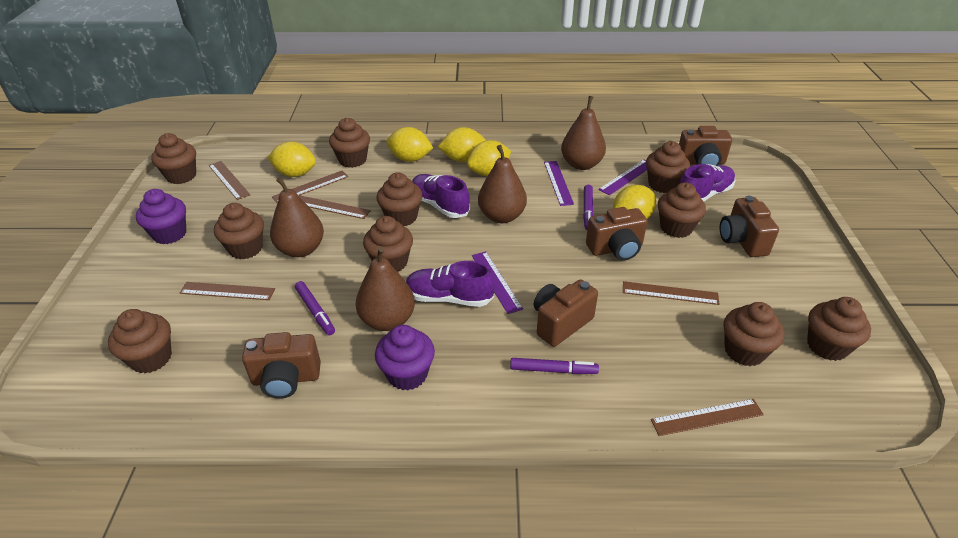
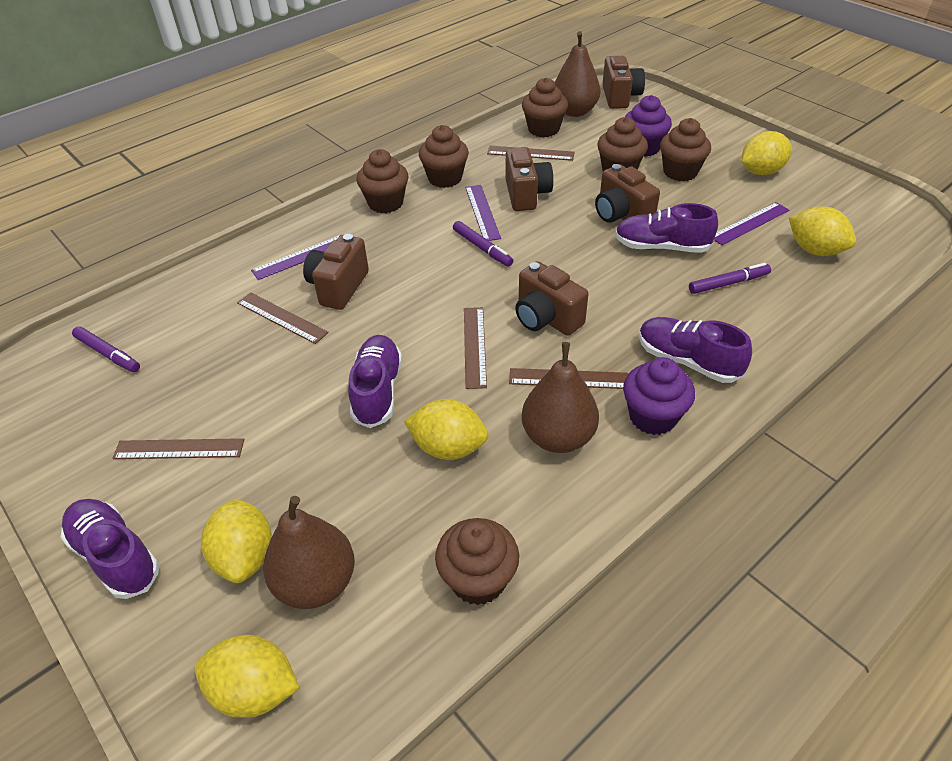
brown cupcake: [108,309,172,373] [151,133,196,184] [214,203,264,260] [329,118,370,168] [363,216,413,272] [376,172,423,226] [646,141,690,193] [658,182,706,238] [723,302,784,366] [807,297,871,361] = 10 -> [357,149,408,213] [419,125,469,188] [435,518,519,605] [522,77,568,137] [597,117,648,171] [660,118,711,181] = 6
brown pear: [270,177,324,257] [356,247,415,331] [478,145,527,223] [561,96,606,170] = 4 -> [263,496,355,609] [522,342,599,453] [555,31,601,117] = 3
brown ruler: [180,282,275,300] [209,161,250,200] [272,171,348,203] [299,195,371,219] [623,281,719,305] [651,399,764,436] = 6 -> [112,438,244,459] [237,292,329,344] [464,307,487,389] [487,146,575,161] [509,368,629,389] = 5
purple shoe: [405,261,495,307] [412,174,470,218] [679,164,735,202] = 3 -> [61,499,159,599] [348,335,402,428] [615,203,718,253] [639,317,752,383] = 4

